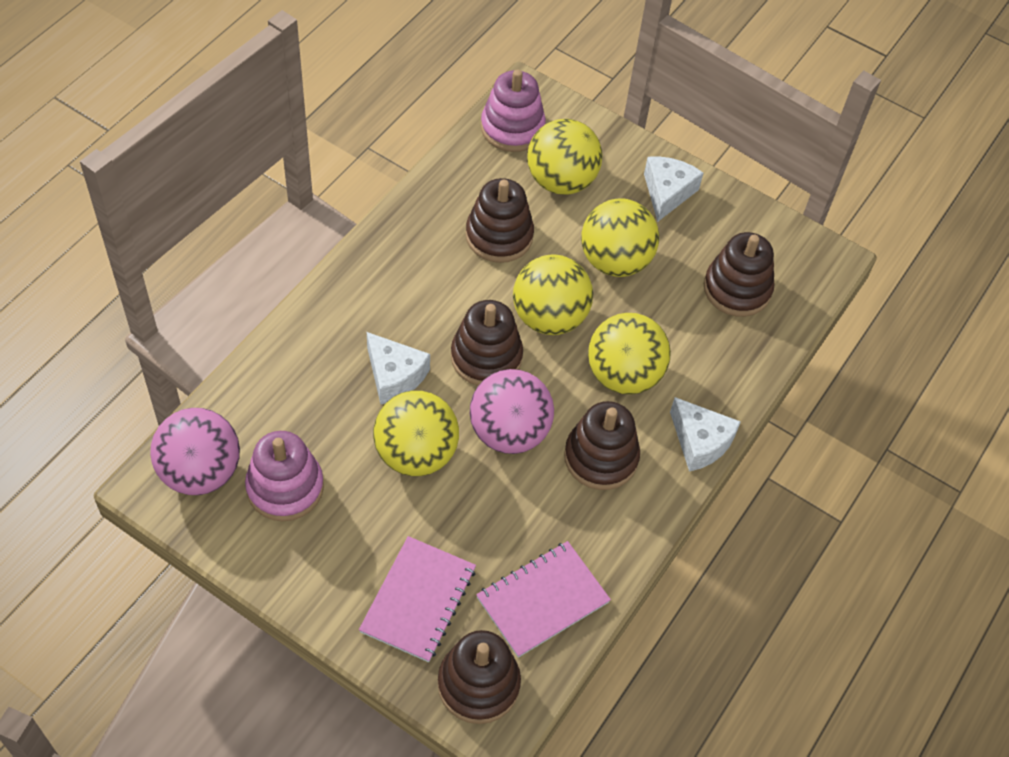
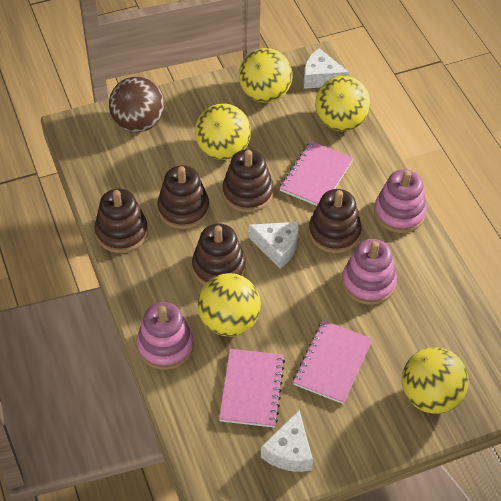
brown ball: none = 0 -> [109,77,164,132] = 1
pink ball: [150,408,240,495] [470,369,554,454] = 2 -> none = 0
pink notebook: [359,536,476,662] [476,541,611,658] = 2 -> [219,349,285,428] [280,141,353,206] [293,320,373,404] = 3
pink stacking toy: [245,431,324,521] [481,70,546,152] = 2 -> [137,302,194,370] [342,239,397,305] [374,169,427,233] = 3

